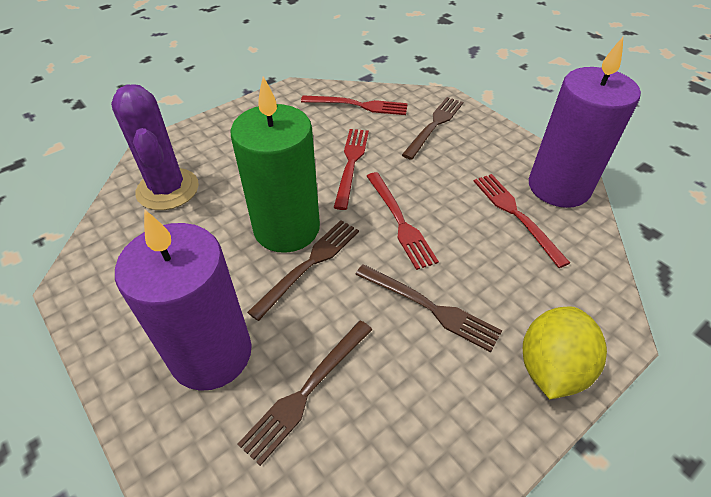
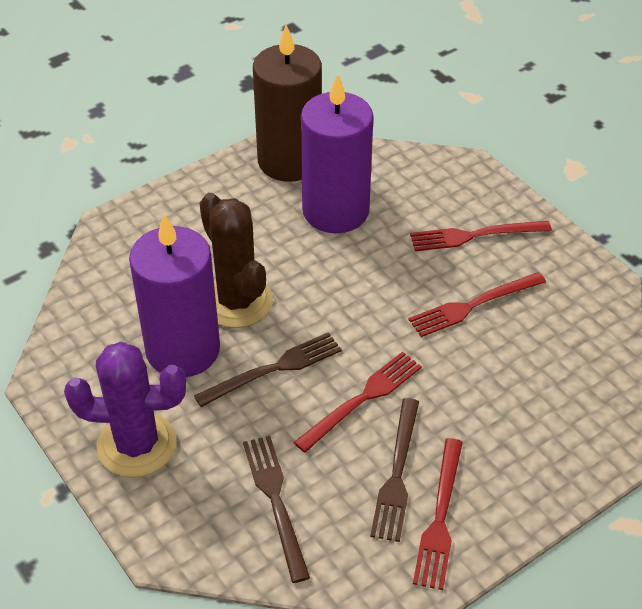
brown cactus: none = 0 -> [199,193,273,328] = 1
brown candle: none = 0 -> [253,24,322,182] = 1
brown fork: [238,320,373,466] [247,220,359,321] [355,264,502,352] [402,97,463,160] = 4 -> [194,332,342,407] [243,436,310,583] [370,398,419,542] = 3
green candle: [231,76,320,253] = 1 -> none = 0
yellow lemon: [523,307,607,399] = 1 -> none = 0

